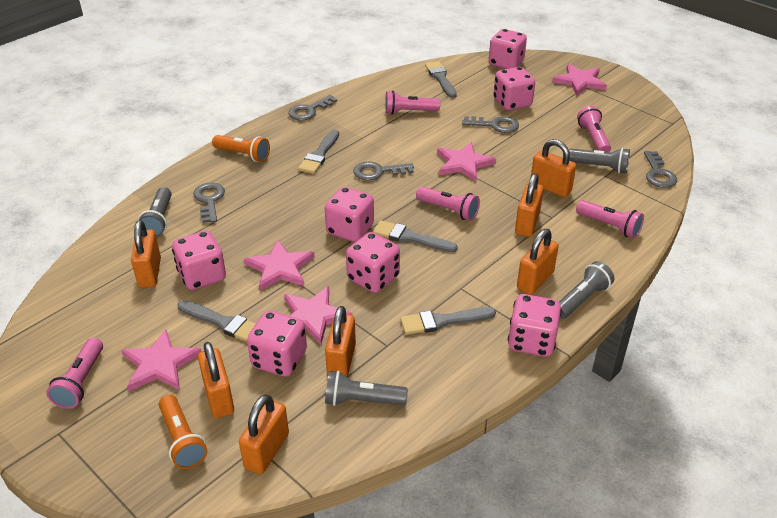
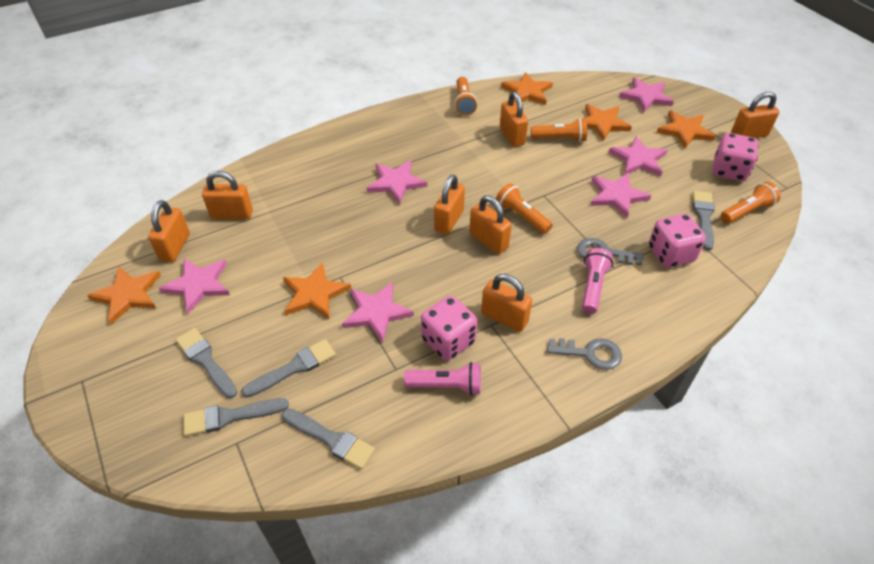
grey flashlight: [138,187,172,237] [325,371,408,406] [559,261,614,319] [569,148,630,174] = 4 -> none = 0
grey key: [193,183,225,223] [288,95,337,121] [353,162,414,181] [462,116,519,133] [644,151,677,188] = 5 -> [547,338,622,370] [577,238,644,265] = 2
orange flashlight: [159,395,208,469] [212,135,270,162] = 2 -> [455,77,477,115] [496,183,553,234] [531,118,587,142] [721,182,781,224] = 4
orange star: none = 0 -> [87,267,161,324] [283,262,351,319] [501,72,553,105] [583,104,632,141] [657,110,716,149] = 5
pink dice: [172,231,226,290] [247,311,307,377] [325,187,374,242] [346,232,400,293] [489,29,527,69] [494,67,535,110] [508,294,562,357] = 7 -> [421,296,477,360] [649,214,706,268] [712,133,759,181] = 3
pink flashlight: [46,338,103,409] [385,91,440,115] [416,186,480,221] [576,200,644,238] [577,106,611,152] = 5 -> [404,362,481,396] [582,248,613,314] = 2
pink star: [121,329,202,391] [244,240,315,291] [284,286,352,345] [437,142,496,181] [552,64,607,95] = 5 -> [159,258,230,314] [342,282,414,343] [367,160,427,204] [590,173,651,218] [609,136,668,176] [619,77,674,112] = 6

